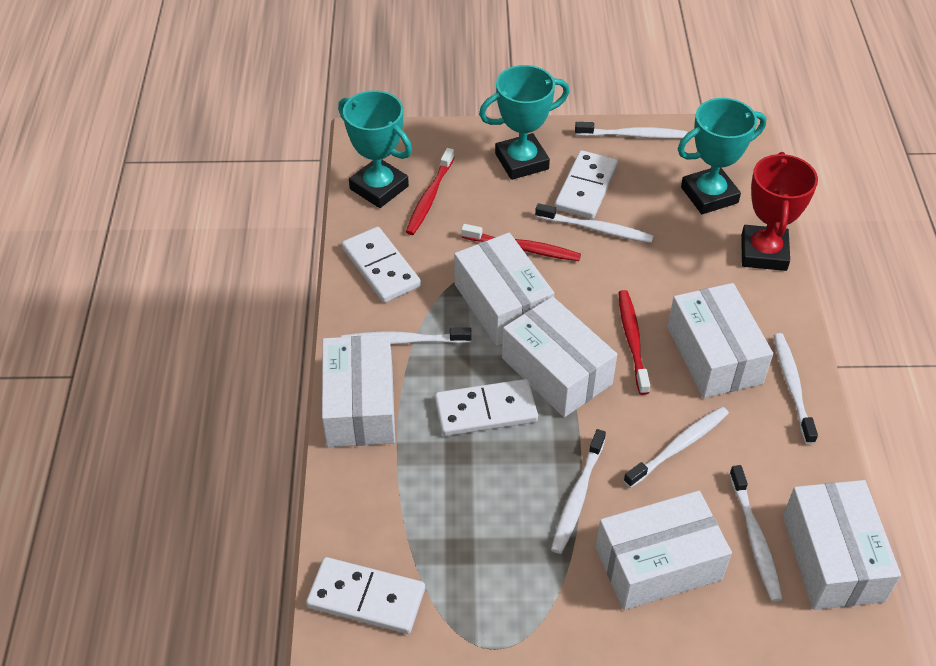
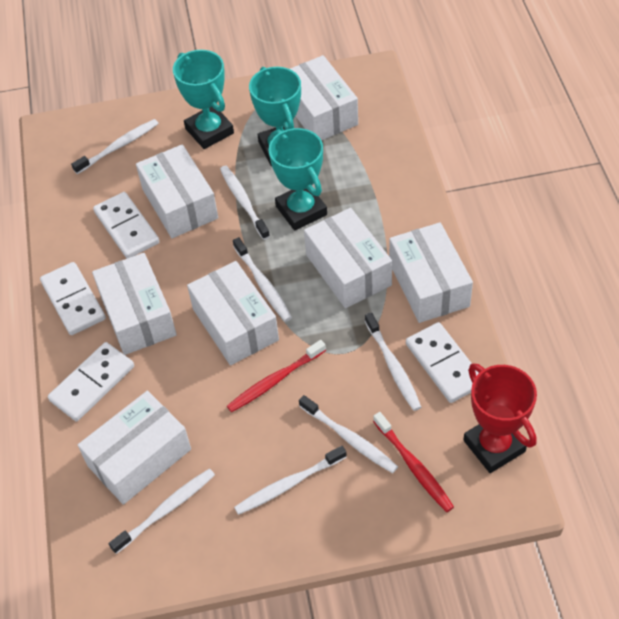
red toothbrush: [406,148,455,235] [461,224,581,261] [618,290,650,395] = 3 -> [227,340,326,412] [373,412,454,512] = 2
white box: [322,335,395,447] [454,233,554,346] [502,296,617,417] [596,491,732,610] [667,283,773,398] [783,480,901,610] = 6 -> [78,391,191,505] [92,253,177,355] [136,144,218,238] [187,261,279,365] [290,55,358,140] [304,208,392,308] [389,222,473,323] = 7

